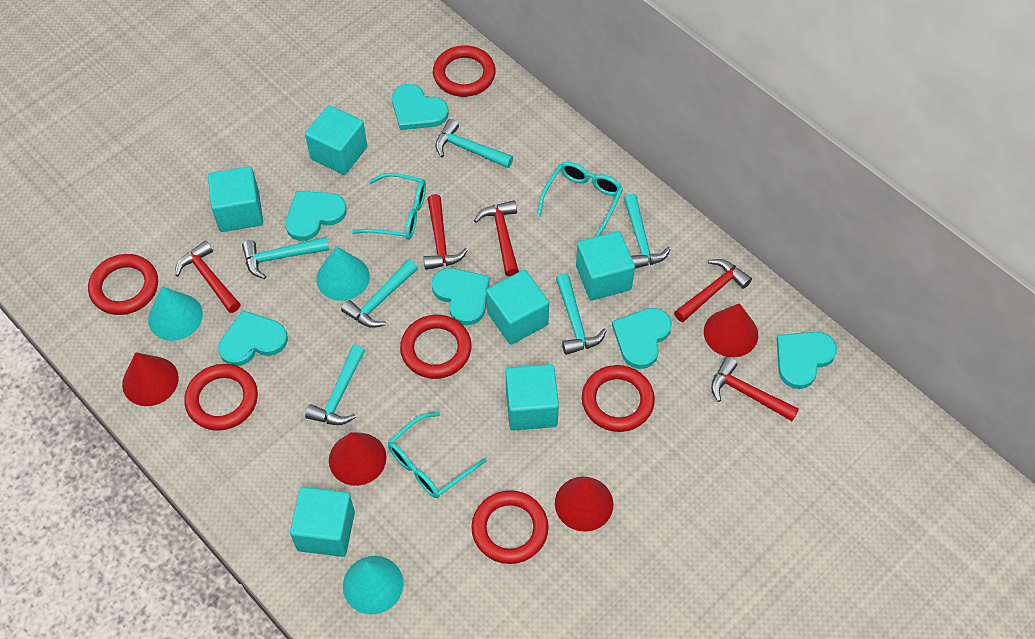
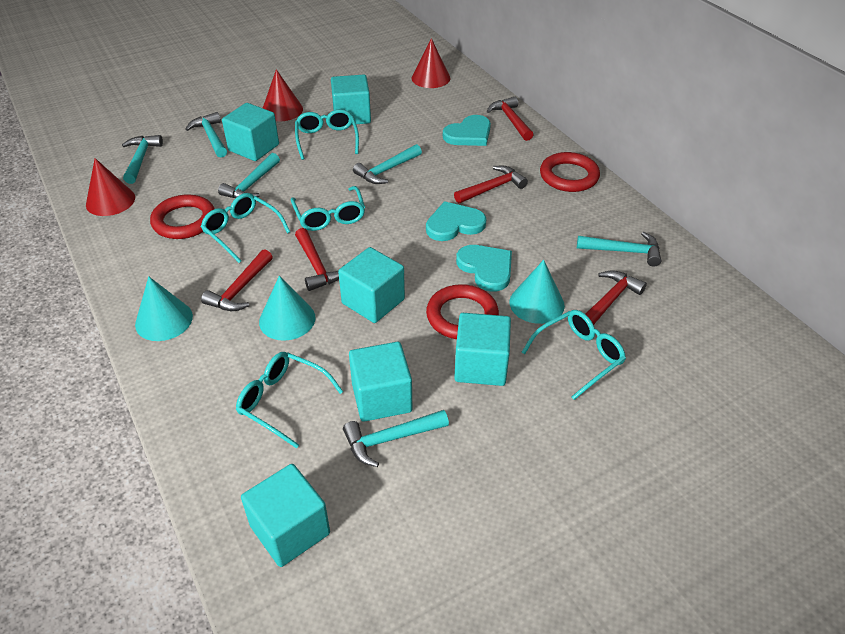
red cone: [122,352,179,406] [329,432,387,486] [555,477,613,532] [704,303,758,357] = 4 -> [86,158,135,216] [263,69,303,121] [412,38,450,88] = 3
red ring: [88,254,158,315] [184,364,258,431] [400,315,472,379] [433,46,496,97] [471,490,549,564] [582,365,655,432] = 6 -> [150,194,215,239] [426,284,499,339] [540,152,600,192] = 3
turquoise glasses: [352,173,426,240] [388,412,486,498] [537,162,623,237] = 3 -> [201,193,290,263] [236,352,343,449] [291,186,365,231] [295,109,359,160] [521,310,626,400] = 5
turquoise heart: [218,310,288,366] [285,191,347,241] [392,84,449,130] [432,268,490,325] [612,308,672,369] [777,332,837,389] = 6 -> [426,201,486,241] [443,115,491,146] [456,245,512,292] = 3

